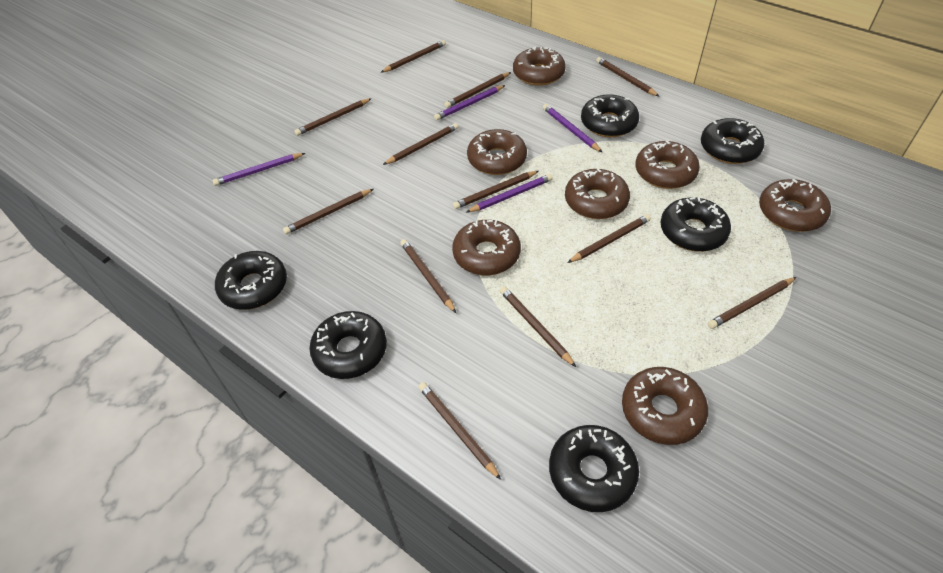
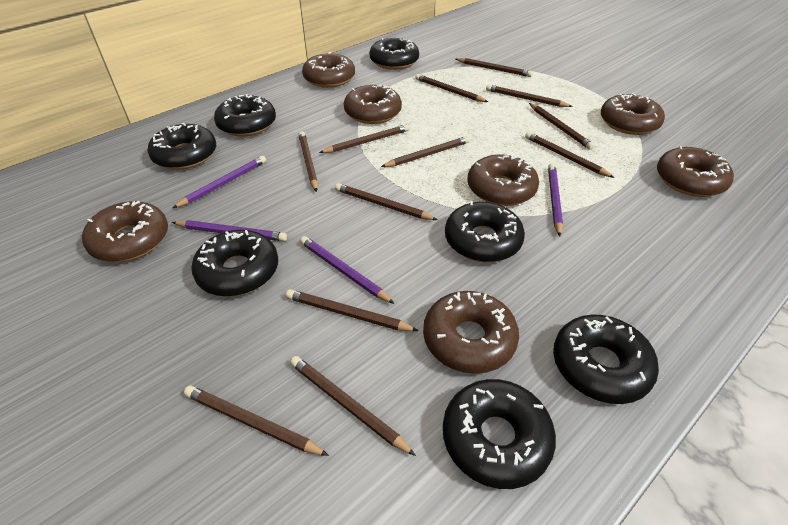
black donut: [215,251,287,310] [309,311,387,379] [549,425,639,512] [581,94,639,137] [661,197,731,252] [701,118,764,164] = 6 -> [148,123,216,170] [191,230,278,297] [214,94,276,136] [370,38,419,70] [443,379,556,489] [445,201,525,262] [553,314,659,404] = 7

